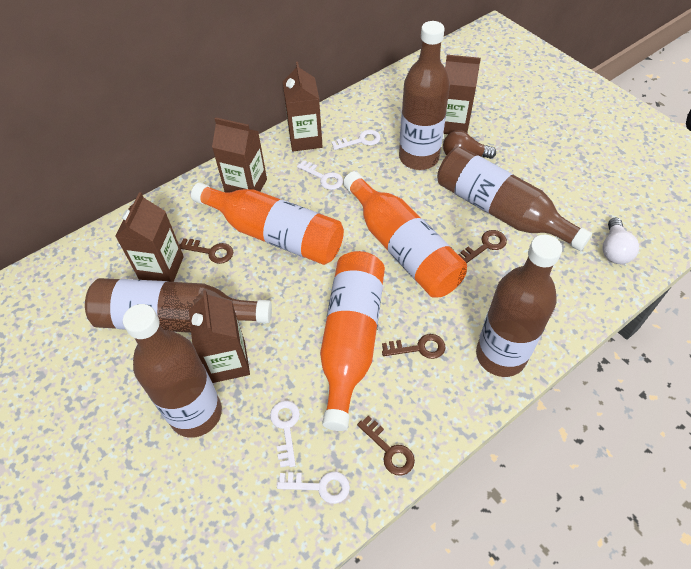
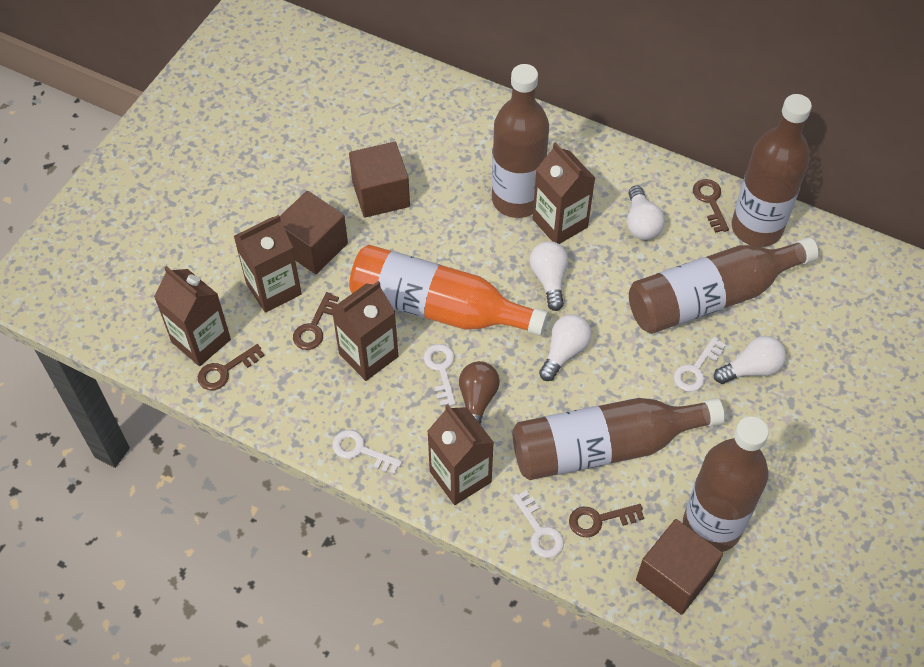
brown cube: none = 0 -> [280,191,348,274] [349,141,410,218] [636,519,723,615] = 3
orange bottle: [191,182,344,265] [320,251,385,431] [343,171,467,298] = 3 -> [349,245,548,336] = 1
white light bulb: [602,218,639,264] = 1 -> [530,241,568,311] [539,314,592,381] [627,185,665,240] [714,336,786,384] = 4

